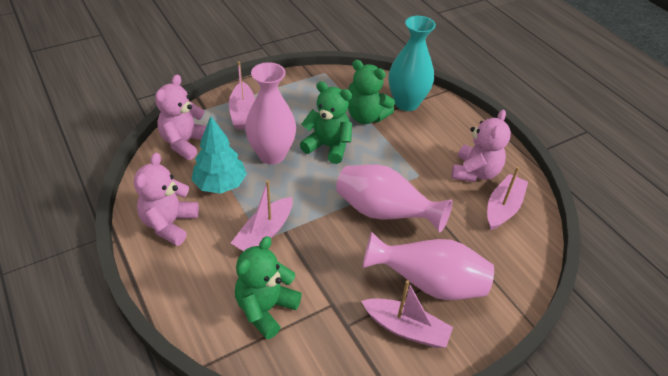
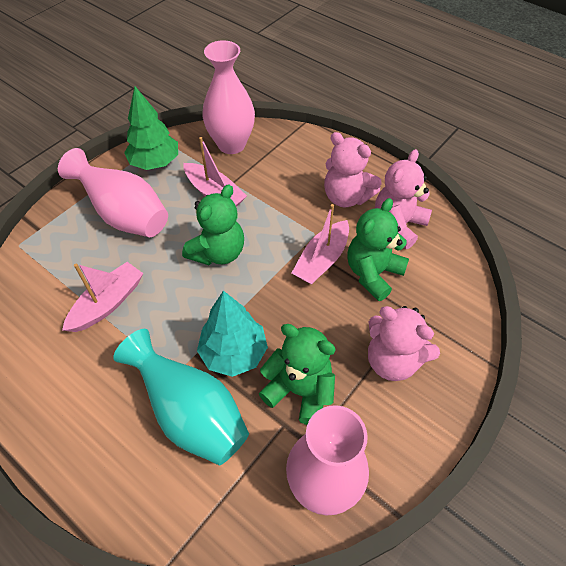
green tree: none = 0 -> [124,86,178,170] = 1
pink boat: [229,61,255,130] [231,180,293,251] [361,280,453,348] [487,167,528,230] = 4 -> [62,262,144,332] [183,137,247,207] [292,204,349,285] = 3

